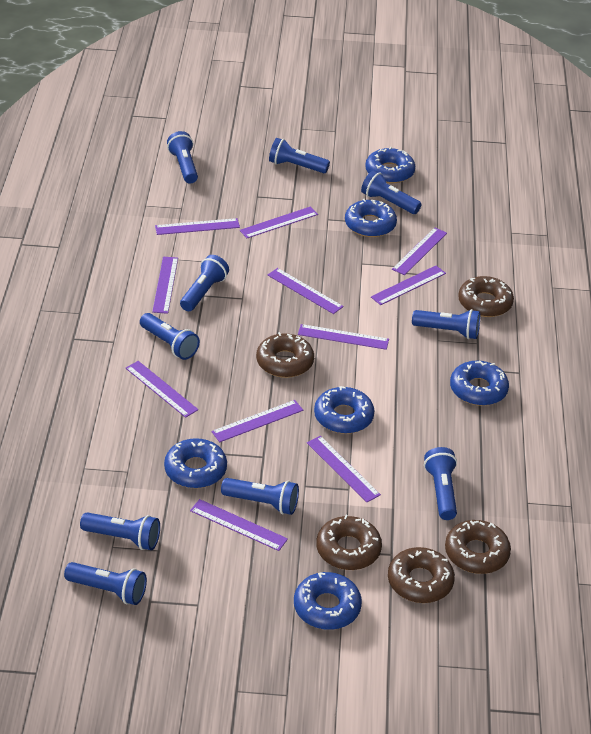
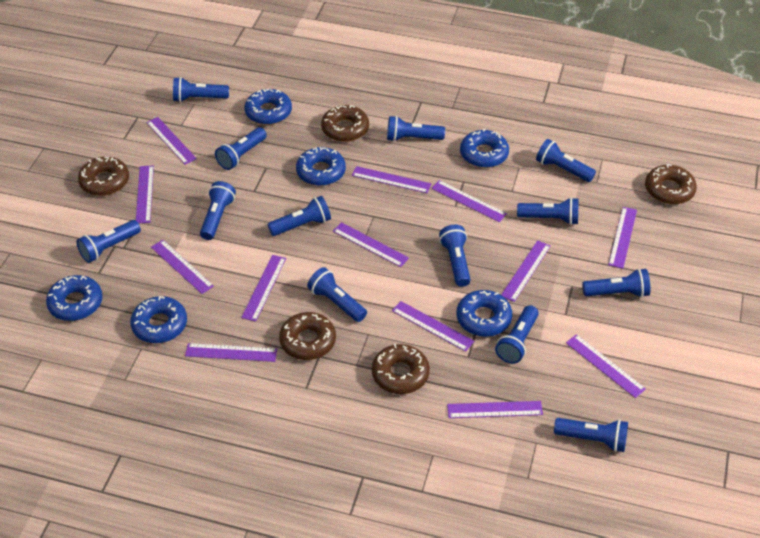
blue flashlight: [64,562,147,605] [80,512,160,550] [140,313,200,360] [167,131,198,184] [180,255,229,311] [221,478,299,515] [269,138,330,173] [361,170,421,214] [412,309,480,339] [424,447,457,520] = 10 -> [76,220,141,263] [173,77,229,102] [200,181,236,240] [215,127,267,170] [268,196,331,236] [307,267,367,322] [387,116,445,142] [439,225,470,287] [495,305,539,364] [517,197,579,225] [536,139,596,182] [554,418,628,452] [582,268,650,298] = 13
purple ruler: [126,361,198,418] [152,257,178,314] [155,218,240,235] [190,499,288,551] [211,400,303,442] [240,207,318,238] [268,268,344,314] [298,324,389,350] [307,436,381,502] [371,266,446,305] [392,227,447,275] = 11 -> [136,165,154,224] [146,117,197,164] [151,240,214,294] [185,343,277,362] [241,255,286,322] [333,222,409,267] [352,166,431,193] [392,301,474,352] [431,180,507,222] [447,401,543,418] [501,240,551,302] [566,334,646,398] [608,207,637,269] = 13

